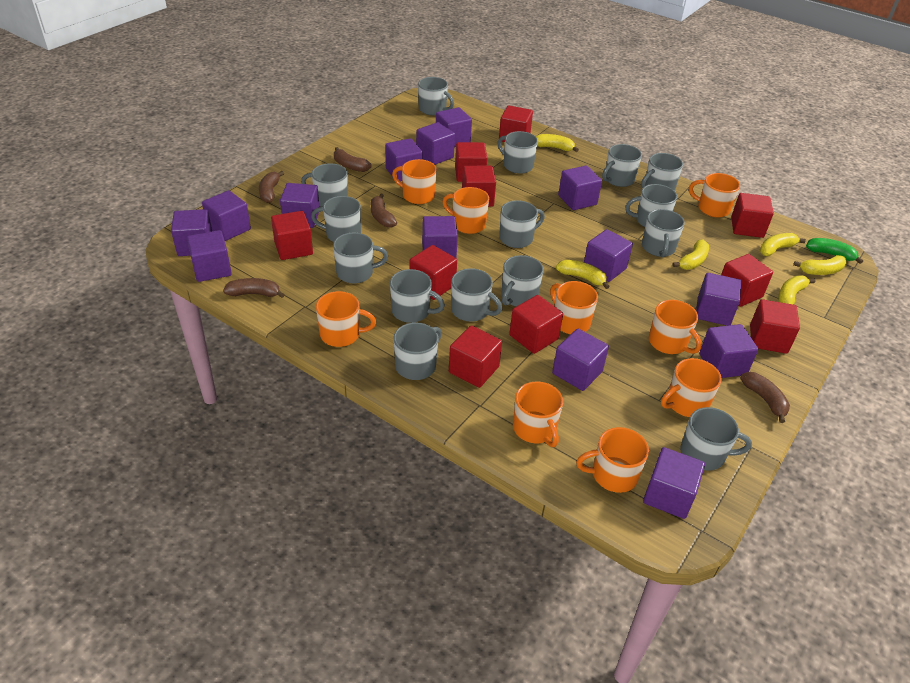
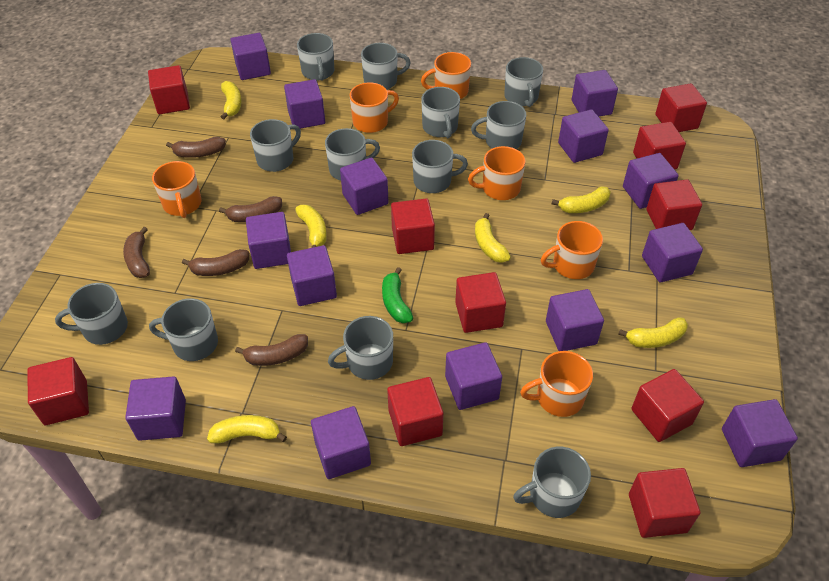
grey mug: [301,163,348,207] [311,196,361,242] [333,233,388,283] [390,269,445,323] [394,322,442,380] [418,77,454,115] [451,268,502,322] [498,131,538,174] [499,200,545,248] [502,255,544,306] [602,144,642,187] [625,184,677,227] [641,153,683,191] [642,209,685,258] [680,407,752,471] = 15 -> [55,283,128,345] [149,298,218,361] [250,119,301,172] [297,33,334,81] [325,128,380,180] [328,316,393,380] [361,43,411,90] [412,140,468,193] [421,87,460,138] [471,101,526,149] [504,57,543,107] [513,447,591,518] = 12
orange mug: [316,291,376,347] [392,159,437,204] [442,187,489,234] [513,382,563,447] [550,281,598,334] [576,427,649,493] [649,300,702,354] [661,358,722,417] [689,173,740,218] = 9 -> [152,161,201,218] [349,82,399,133] [421,52,471,99] [468,146,526,200] [520,351,593,417] [541,221,603,279] = 6

